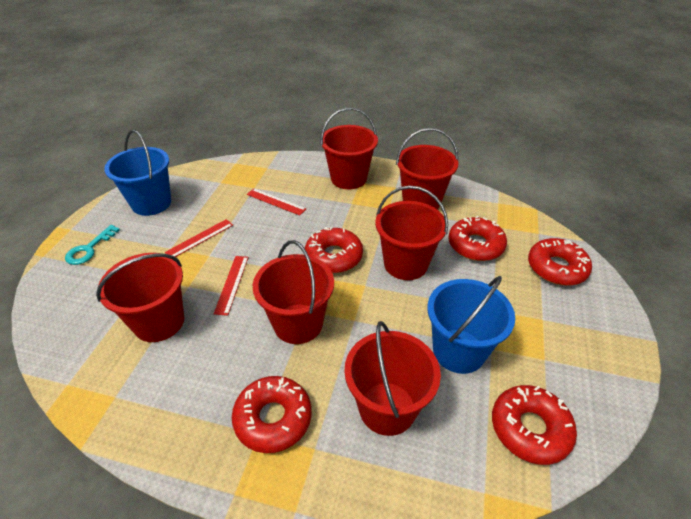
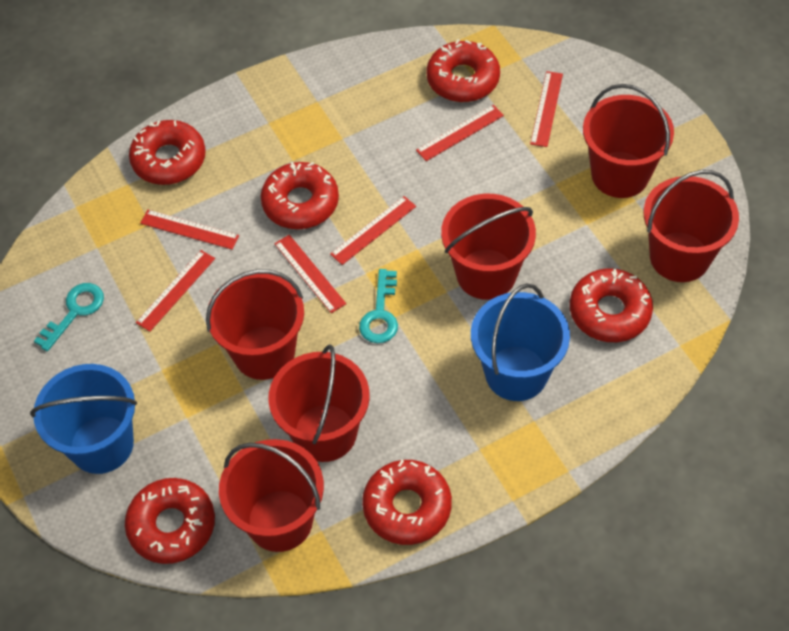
red donut: [232,376,312,453] [305,226,363,273] [448,216,507,261] [492,385,577,465] [528,238,592,286] = 5 -> [125,478,215,564] [129,120,206,185] [261,162,339,229] [362,460,452,545] [427,39,500,102] [570,268,653,342] = 6
red ruler: [165,219,233,257] [214,256,249,316] [247,189,306,216] = 3 -> [136,250,215,332] [140,210,239,250] [274,235,346,313] [330,196,416,265] [416,105,504,161] [530,71,563,147] = 6
turquoise key: [65,225,120,265] = 1 -> [34,283,104,352] [359,269,398,343] = 2

